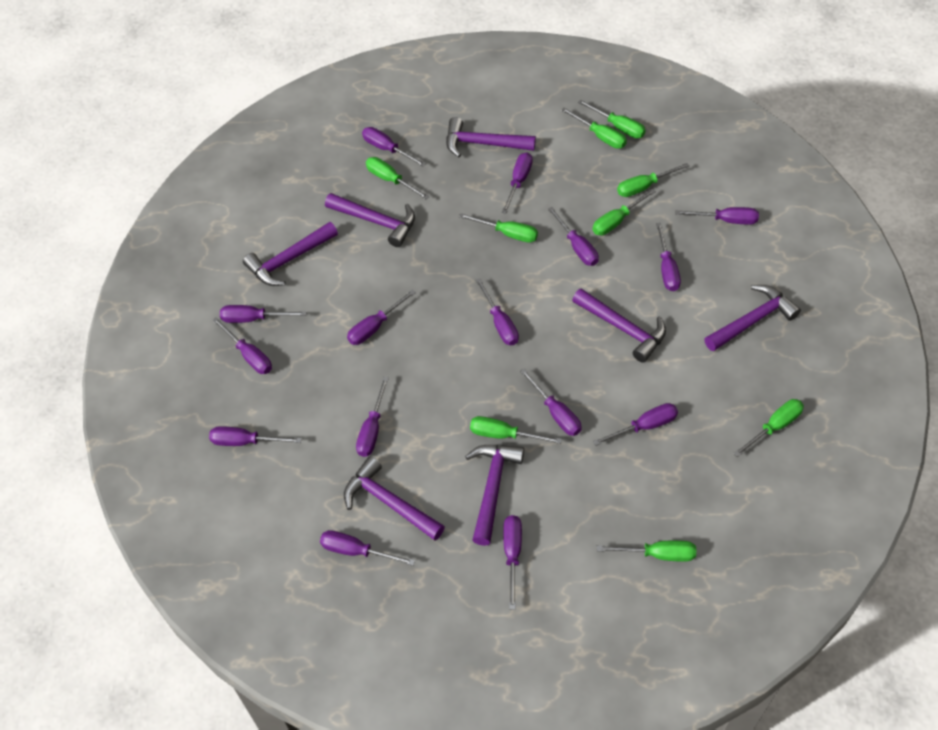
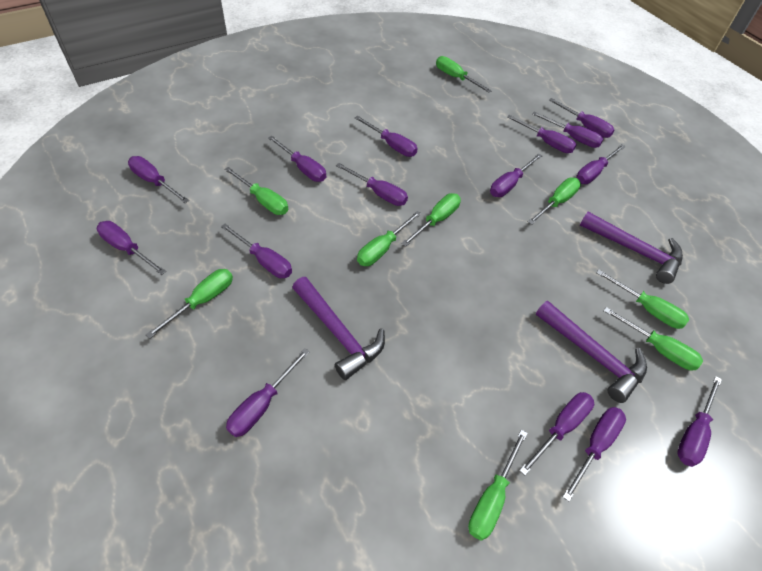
purple hammer: [243,222,338,286] [325,193,415,247] [344,456,445,541] [446,117,536,157] [465,445,524,546] [572,288,666,363] [705,285,801,352] = 7 -> [292,277,385,380] [536,301,647,403] [580,212,683,284] = 3

